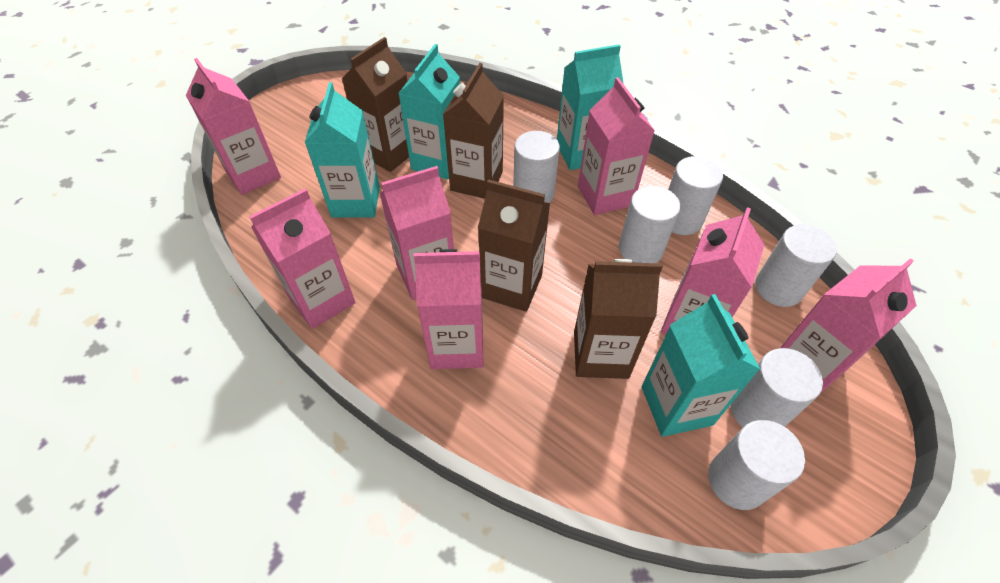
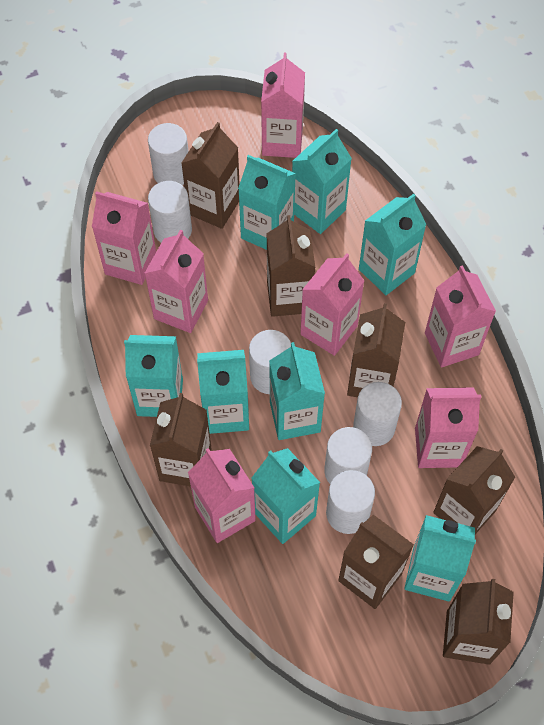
brown carton: [342,37,409,172] [443,63,504,199] [478,179,550,312] [574,259,663,379] = 4 -> [150,393,212,487] [182,122,240,229] [266,215,315,317] [338,515,414,609] [347,303,405,397] [433,446,515,534] [443,579,514,665] = 7
turquoise carton: [305,82,380,218] [398,44,460,179] [557,44,624,170] [641,294,760,437] = 4 -> [124,335,183,417] [197,350,249,434] [238,155,296,250] [251,448,320,544] [269,342,325,440] [292,129,352,234] [359,194,426,295] [404,515,476,601] = 8

